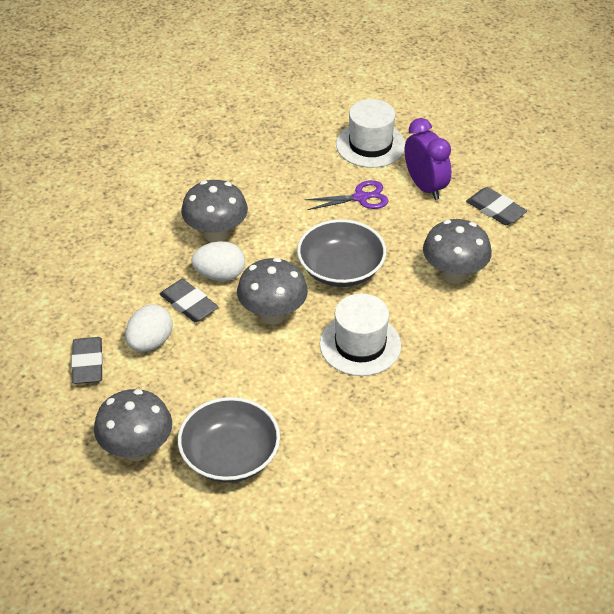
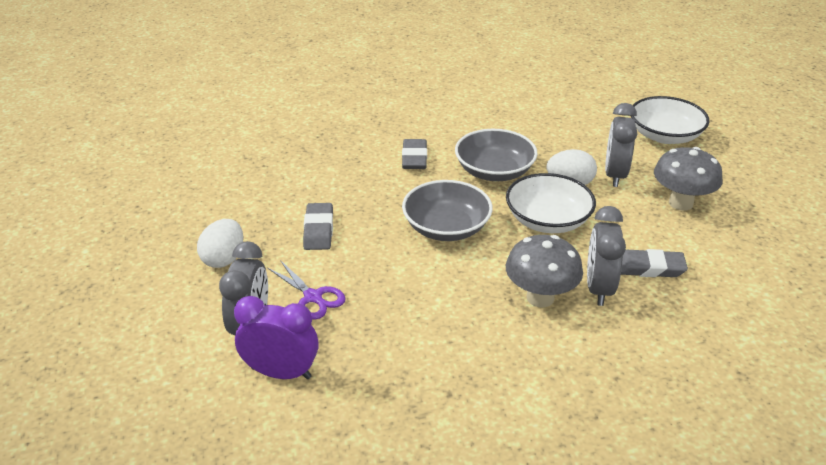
grey clock: none = 0 -> [219,241,268,335] [587,206,626,306] [605,103,637,187] = 3
grey mushroom: [94,389,172,461] [181,180,248,242] [237,258,308,325] [423,219,492,284] = 4 -> [506,235,583,307] [654,147,722,211] = 2
white bowl: none = 0 -> [506,173,596,233] [631,96,710,144] = 2
white hat: [320,294,401,376] [336,99,405,168] = 2 -> none = 0

